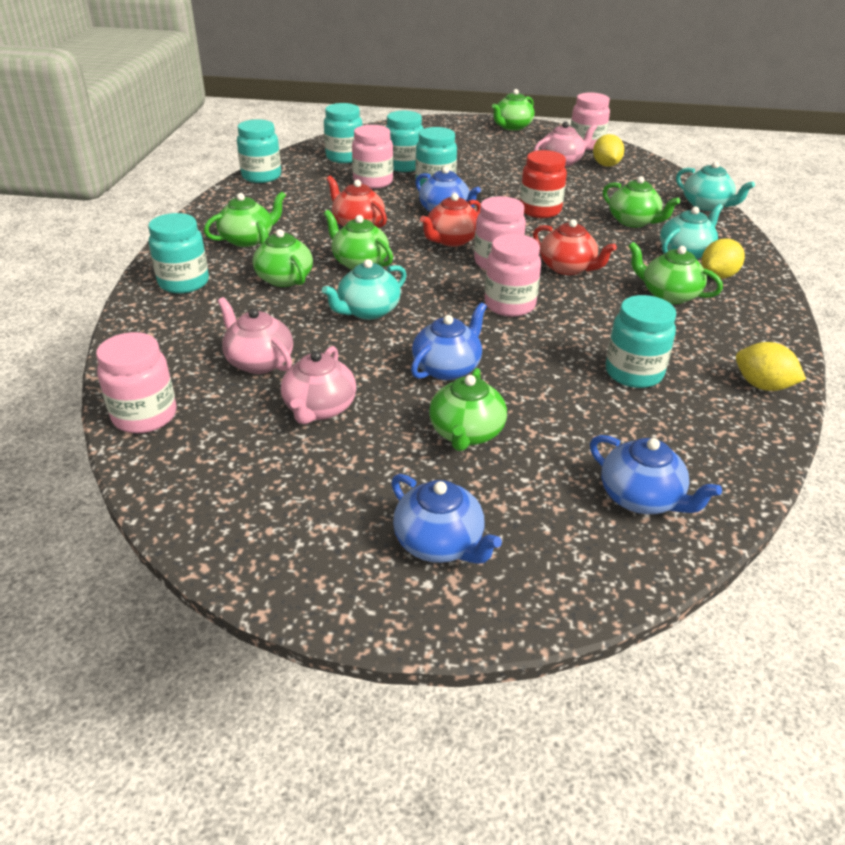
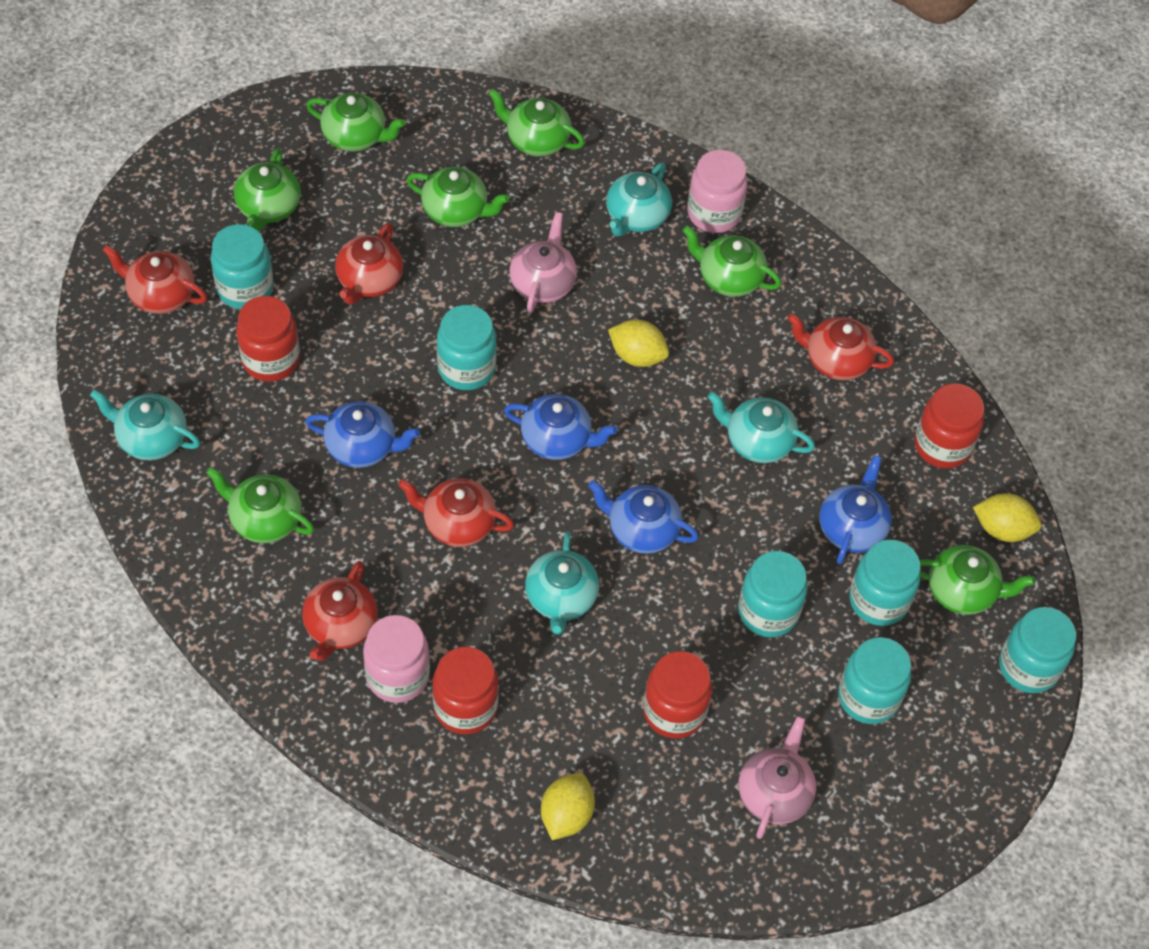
pink jar: [96,332,177,433] [352,125,393,189] [474,196,526,270] [484,234,541,317] [570,93,610,150] = 5 -> [363,615,430,703] [687,150,748,233] = 2
pink teapot: [218,297,293,374] [281,346,356,424] [534,122,597,167] = 3 -> [509,212,577,313] [738,716,816,839] = 2
red jar: [520,150,567,218] = 1 -> [236,296,300,382] [432,647,499,734] [643,651,712,739] [914,383,984,468] = 4
red teapot: [326,175,387,228] [420,193,481,247] [533,219,617,275] = 3 -> [102,245,207,314] [302,561,378,661] [335,223,403,305] [398,478,514,547] [787,313,894,380] = 5
turquoise teapot: [322,259,406,320] [660,203,723,259] [676,161,755,211] = 3 -> [90,389,200,460] [525,532,599,635] [606,163,672,236] [707,392,815,463] = 4

